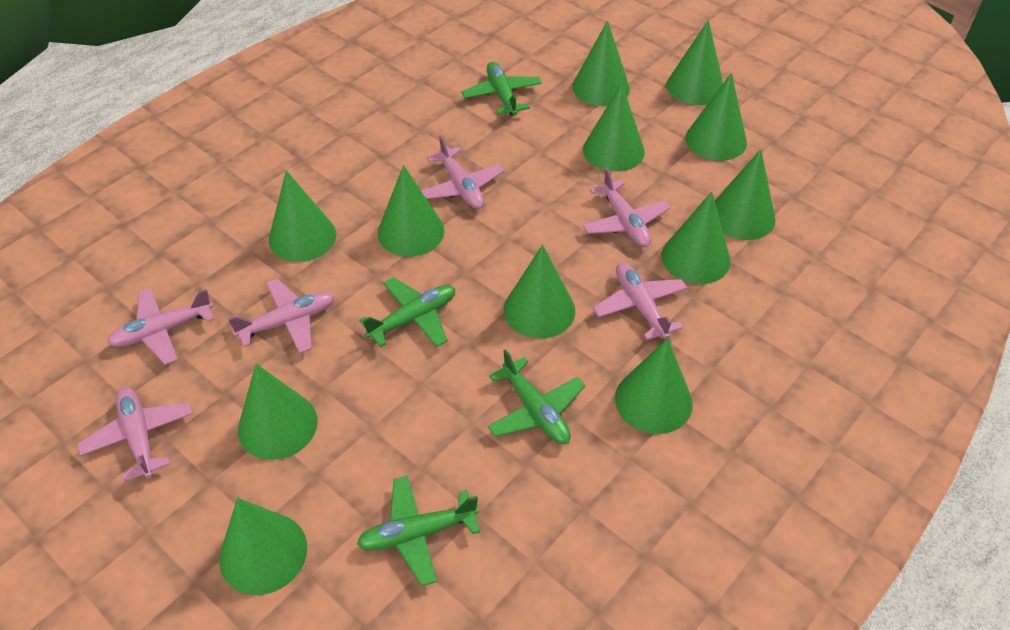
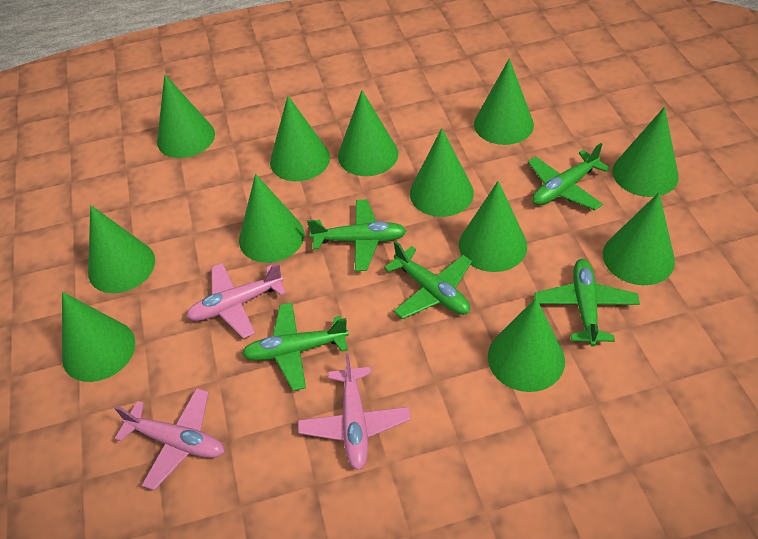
green plane: [357,475,480,586] [359,277,455,347] [461,62,542,116] [488,349,585,444] = 4 -> [242,302,349,391] [307,200,407,271] [384,241,472,319] [528,143,610,210] [534,259,640,347] = 5
pink plane: [77,387,193,482] [107,289,214,365] [228,278,334,354] [422,136,504,209] [583,168,670,247] [593,262,688,340] = 6 -> [114,388,224,490] [186,263,286,339] [298,353,411,470] = 3

